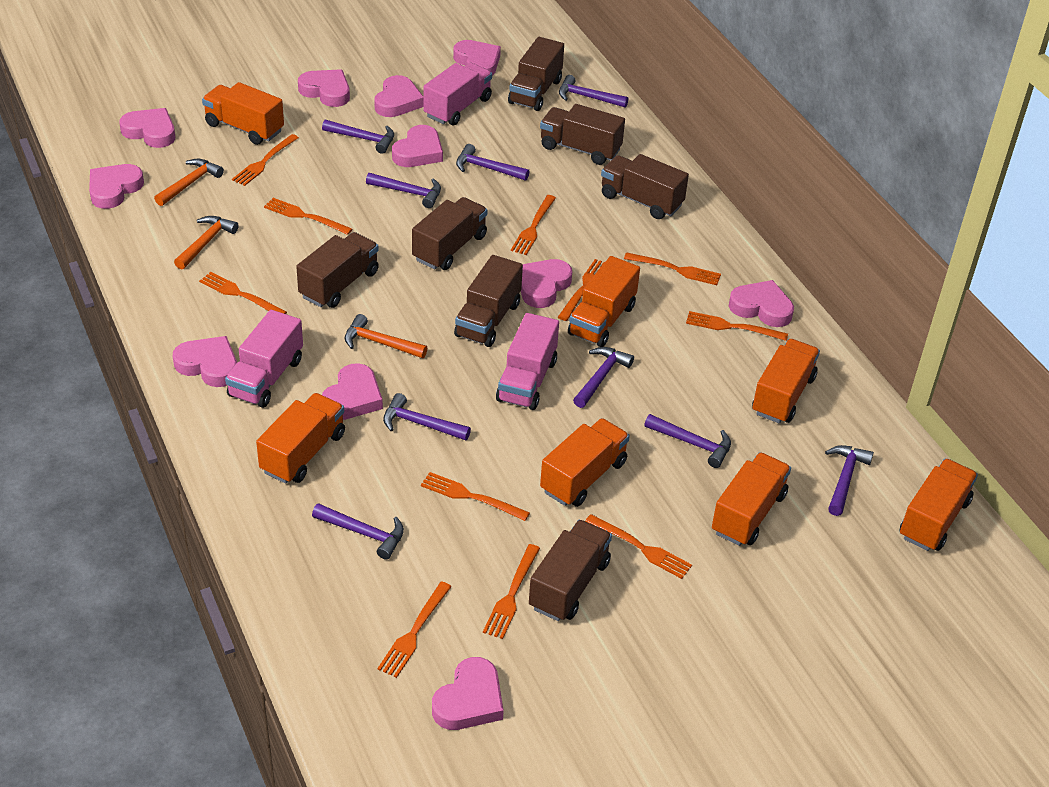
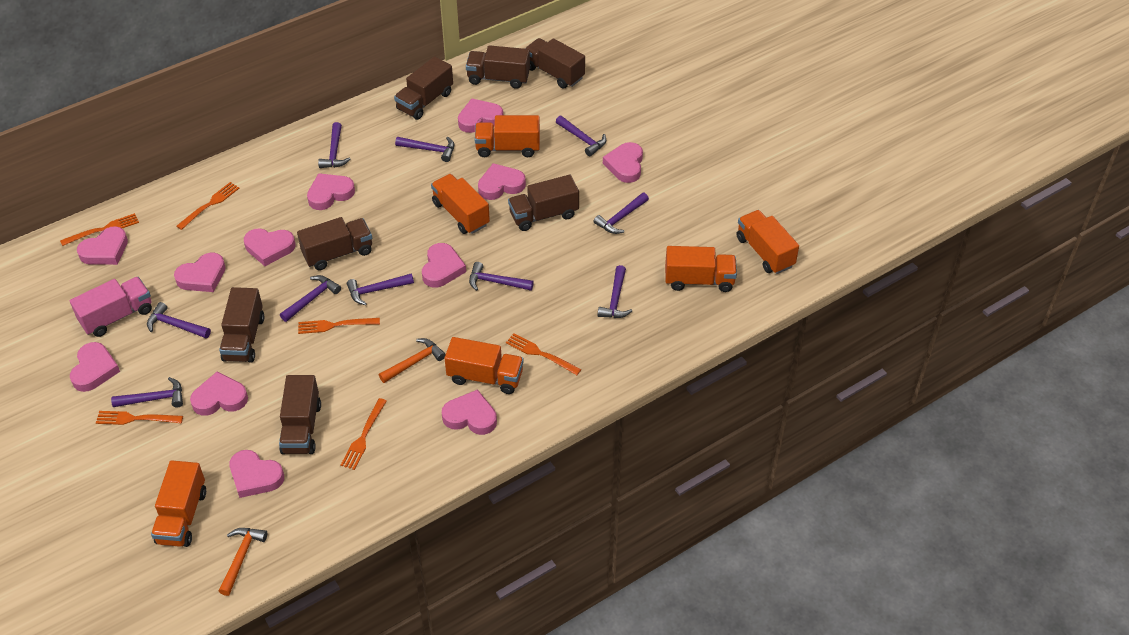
orange fork: [199,272,287,314] [232,134,299,186] [264,198,352,235] [377,581,452,678] [421,472,530,521] [483,544,540,639] [511,195,556,255] [558,259,605,321] [585,514,692,579] [624,252,721,285] [686,311,788,341] = 11 -> [60,213,139,246] [96,411,183,425] [177,182,240,230] [298,318,380,334] [340,398,387,470] [506,333,581,375] = 6
orange hammer: [154,159,224,206] [174,216,239,270] [345,314,427,358] = 3 -> [219,528,267,596] [379,338,446,383] = 2
orange truck: [202,82,284,145] [256,393,345,484] [540,418,630,507] [568,256,640,347] [712,452,791,546] [752,339,820,423] [900,459,978,551] = 7 -> [151,460,206,547] [431,174,490,234] [445,337,524,394] [474,115,540,157] [665,246,737,292] [737,210,799,274] = 6
pink heart: [89,164,144,209] [119,108,175,148] [173,336,237,387] [298,69,350,107] [322,363,383,420] [374,75,423,117] [392,125,443,167] [432,657,504,730] [453,40,501,76] [521,259,572,308] [729,280,794,327] = 11 -> [70,342,120,392] [77,226,128,265] [174,253,226,292] [190,372,248,416] [229,450,284,498] [244,228,295,266] [307,173,355,210] [422,243,466,288] [442,389,497,435] [458,98,503,133] [478,163,526,200] [603,142,643,183] = 12
pink truck: [225,310,303,408] [423,63,492,126] [496,313,559,410] = 3 -> [70,277,152,337] = 1
purple hammer: [312,503,404,560] [322,120,394,154] [366,173,441,208] [383,393,471,441] [456,144,530,181] [559,75,628,108] [573,347,634,408] [644,414,731,468] [825,445,874,516] = 9 -> [111,377,183,407] [147,302,211,338] [280,275,341,322] [318,122,350,168] [347,274,414,305] [395,137,454,162] [469,262,534,291] [556,116,606,156] [593,193,649,234] [598,265,632,318] = 10

